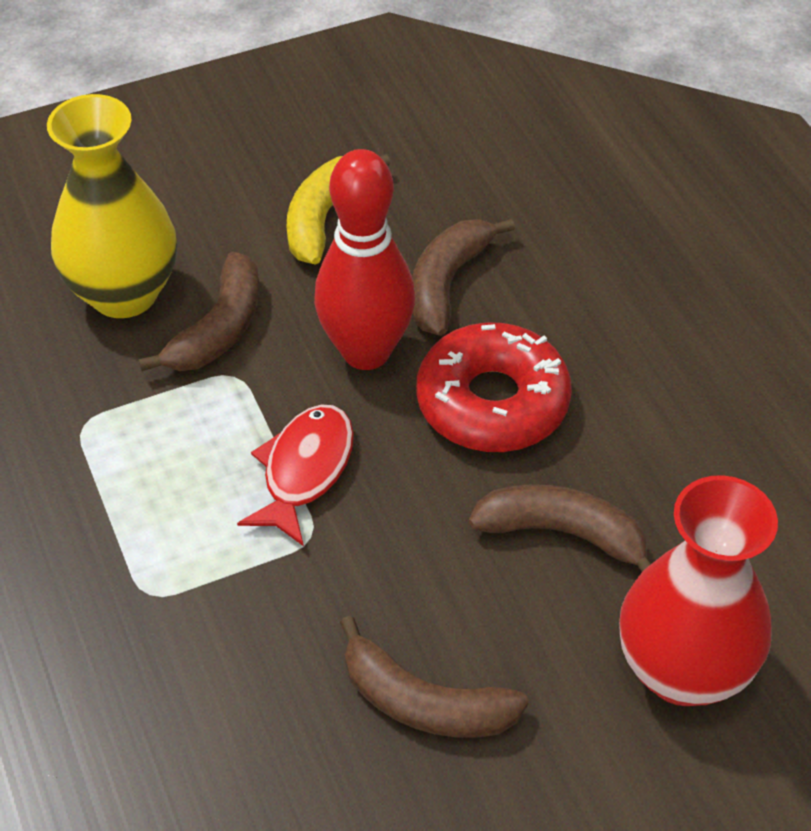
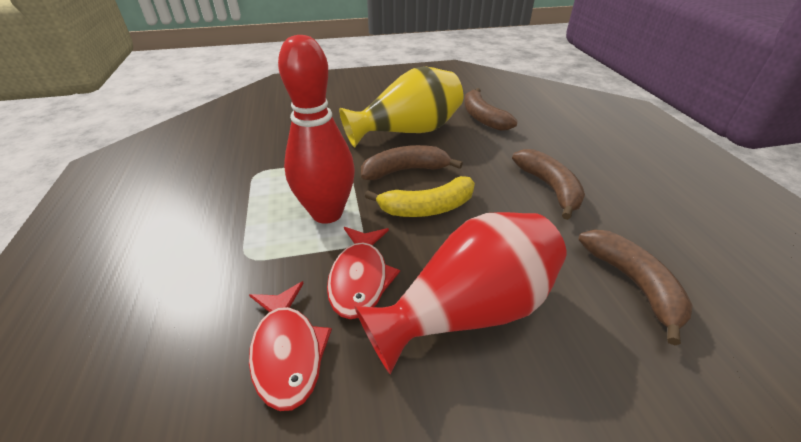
red donut: [416,322,572,452] = 1 -> none = 0
red fish: [237,404,354,546] = 1 -> [249,281,332,411] [327,227,400,319] = 2

